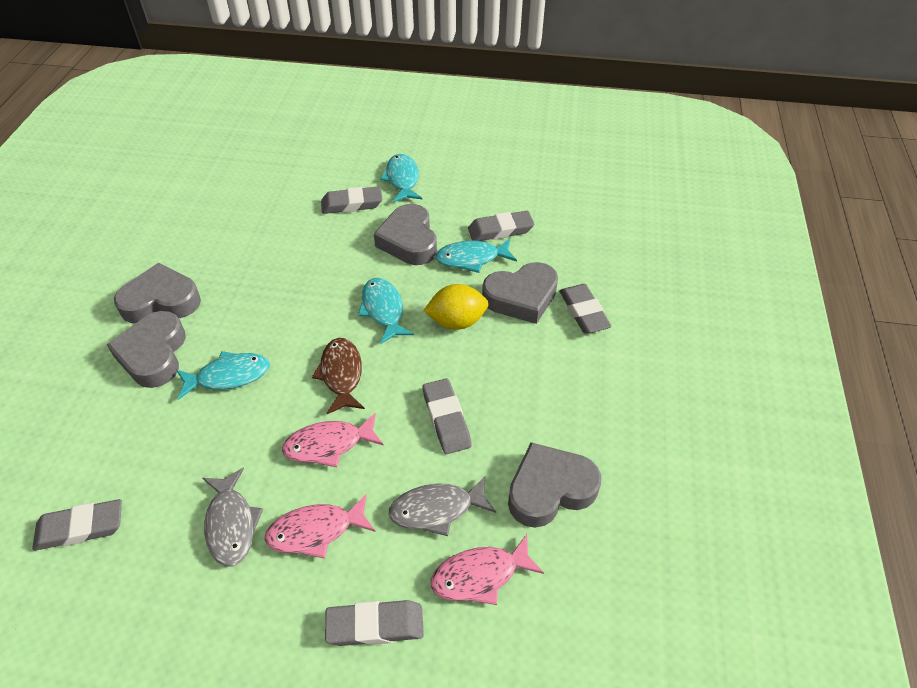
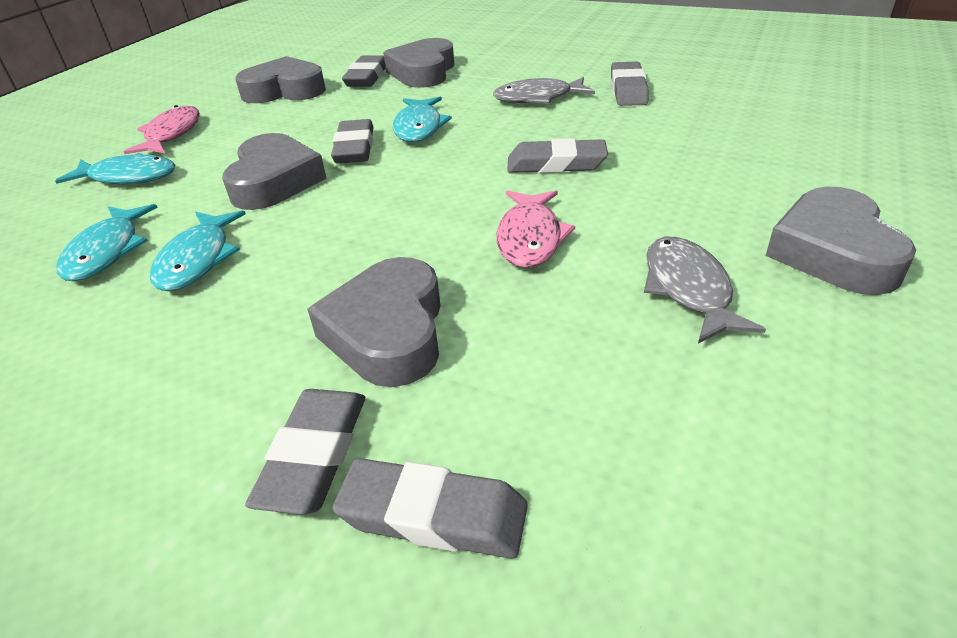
brown fish: [312,338,365,414] = 1 -> none = 0
pink fish: [264,494,375,559] [282,413,384,467] [431,534,544,605] = 3 -> [124,105,200,154] [496,190,575,268] = 2
yellow lemon: [423,284,489,330] = 1 -> none = 0

